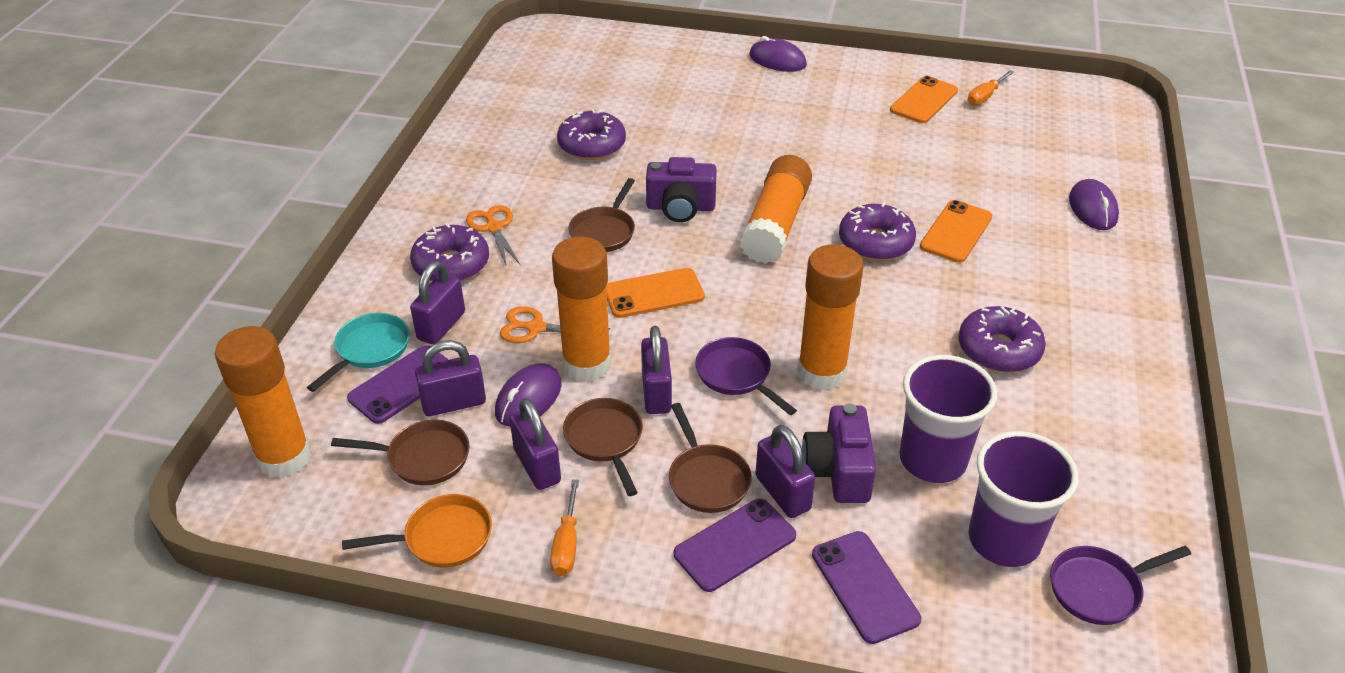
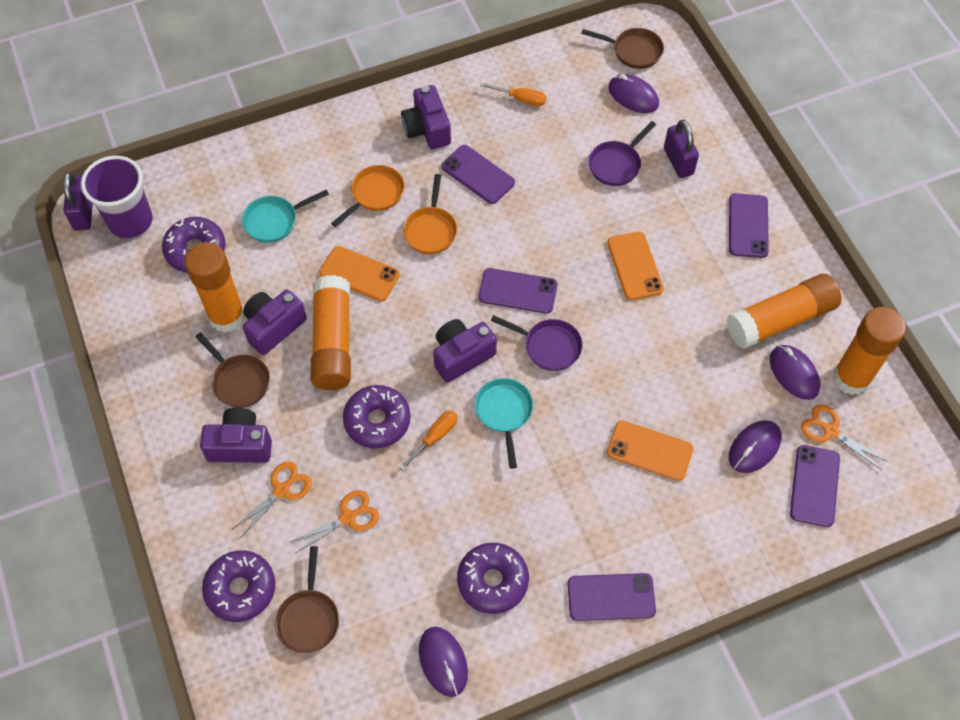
brown pan: [331,420,470,485] [563,398,643,496] [569,178,635,252] [669,403,752,513] = 4 -> [195,332,270,408] [275,546,339,653] [581,28,664,69] = 3
orange pan: [342,494,492,568] = 1 -> [331,165,405,227] [403,174,457,254] = 2
orange scissors: [466,205,520,267] [500,307,610,343] = 2 -> [231,461,312,537] [290,490,379,553] [801,404,887,470] = 3
purple camera: [646,157,717,222] [802,404,876,503] = 2 -> [200,408,272,463] [243,290,307,355] [401,85,451,149] [433,319,497,383] = 4
purple cup: [899,355,997,483] [968,431,1079,567] = 2 -> [81,156,153,238] = 1
purple mouse: [495,363,562,427] [749,36,807,72] [1069,179,1119,230] = 3 -> [419,627,468,697] [608,74,659,113] [729,420,781,473] [770,345,820,400] = 4
purple padlock: [410,261,465,345] [415,340,486,416] [509,398,561,490] [641,326,672,414] [756,425,815,518] = 5 -> [63,172,93,231] [664,120,699,178] = 2
purple phone: [347,345,449,424] [674,498,796,592] [812,531,921,644] = 3 -> [441,145,515,204] [479,268,558,314] [568,573,656,621] [729,193,769,258] [790,445,840,527] = 5
turquoise pan: [307,313,410,392] = 1 -> [242,190,329,243] [475,378,533,469] = 2

